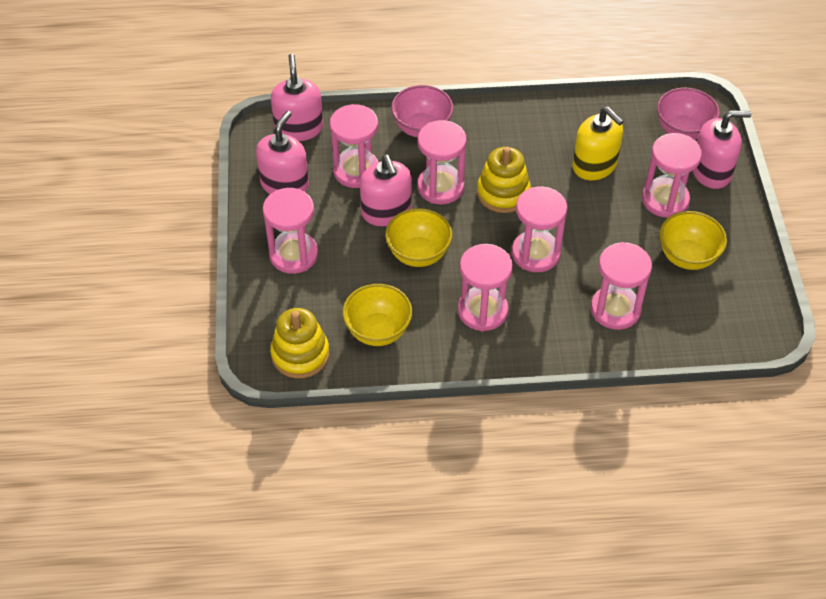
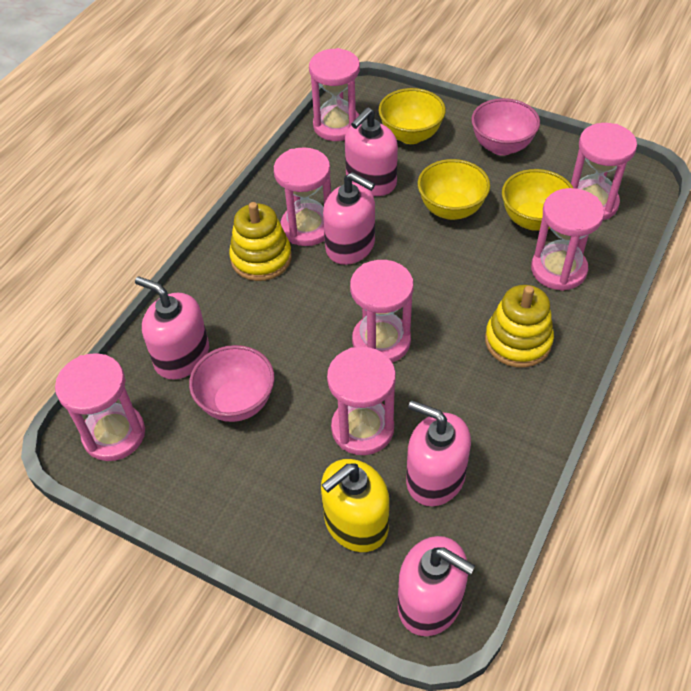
pink soap dispenser: [256,111,309,194] [271,54,323,141] [360,155,412,226] [693,110,752,189] = 4 -> [135,276,209,380] [323,172,375,265] [345,107,398,196] [398,536,475,636] [406,400,471,506] = 5

